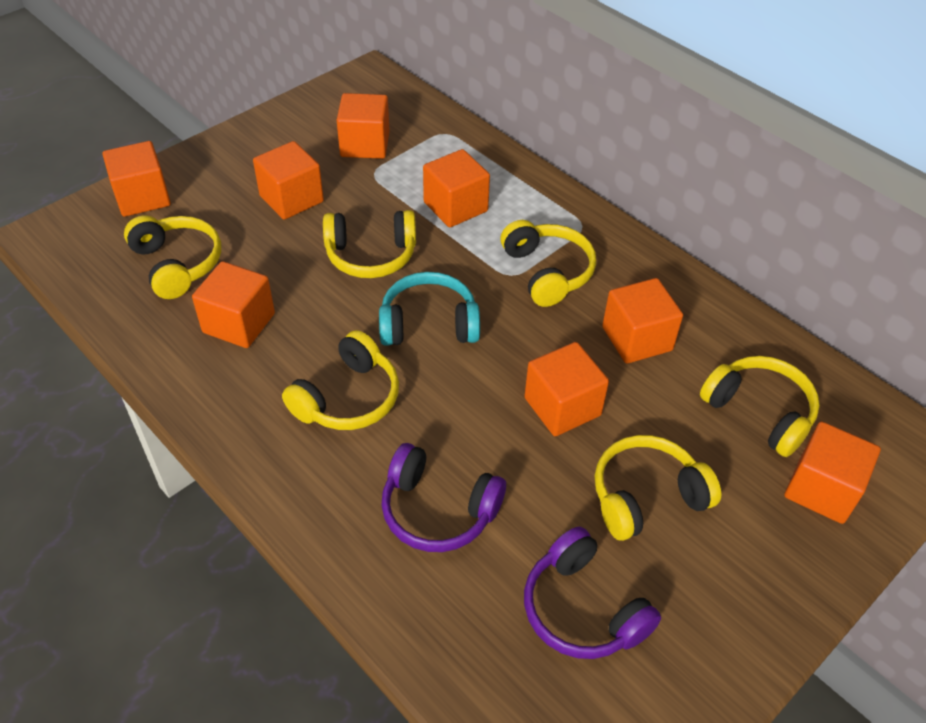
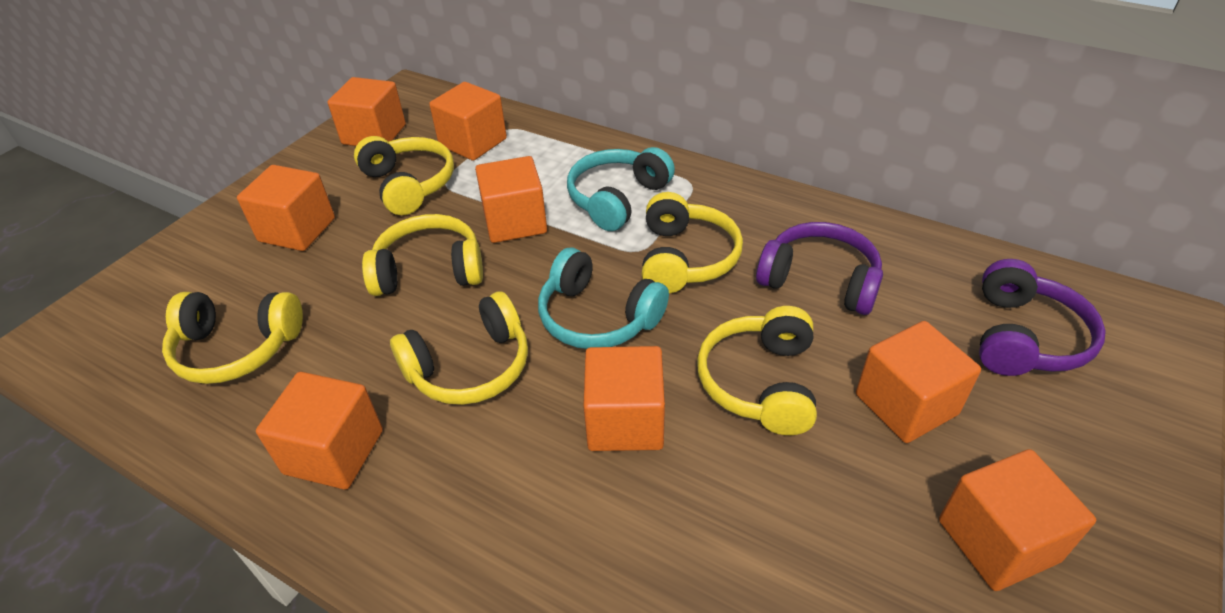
turquoise headphones: [379,272,480,346] = 1 -> [538,248,669,349] [567,147,675,231] = 2

